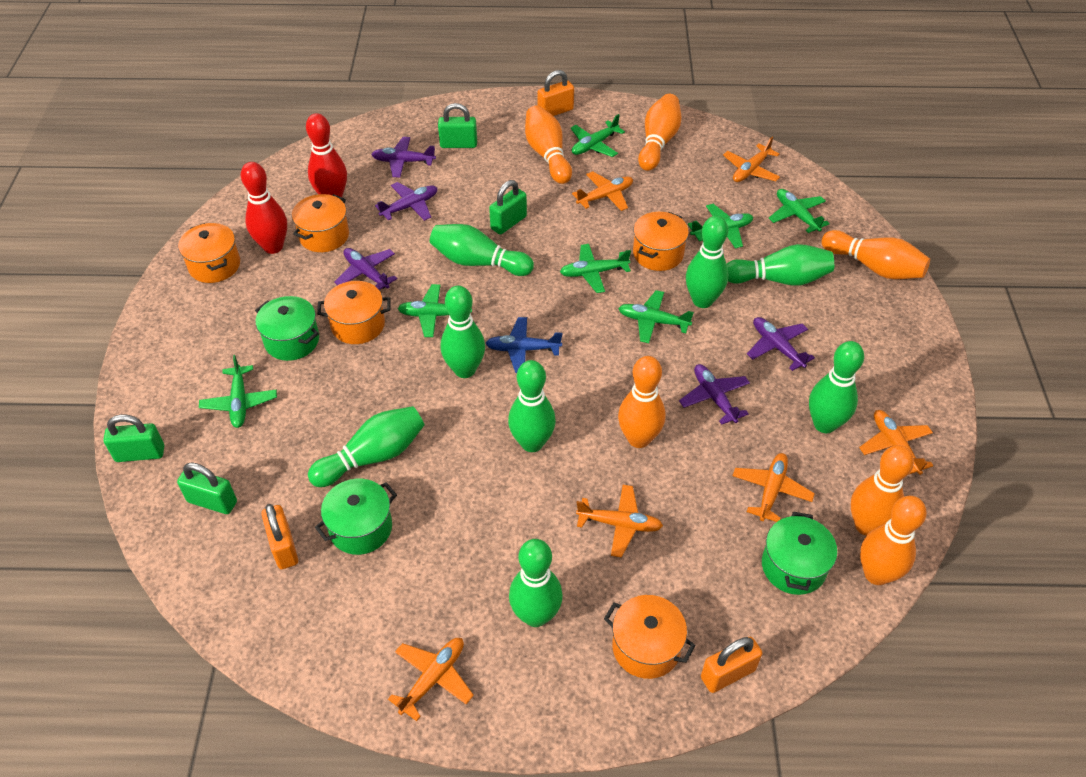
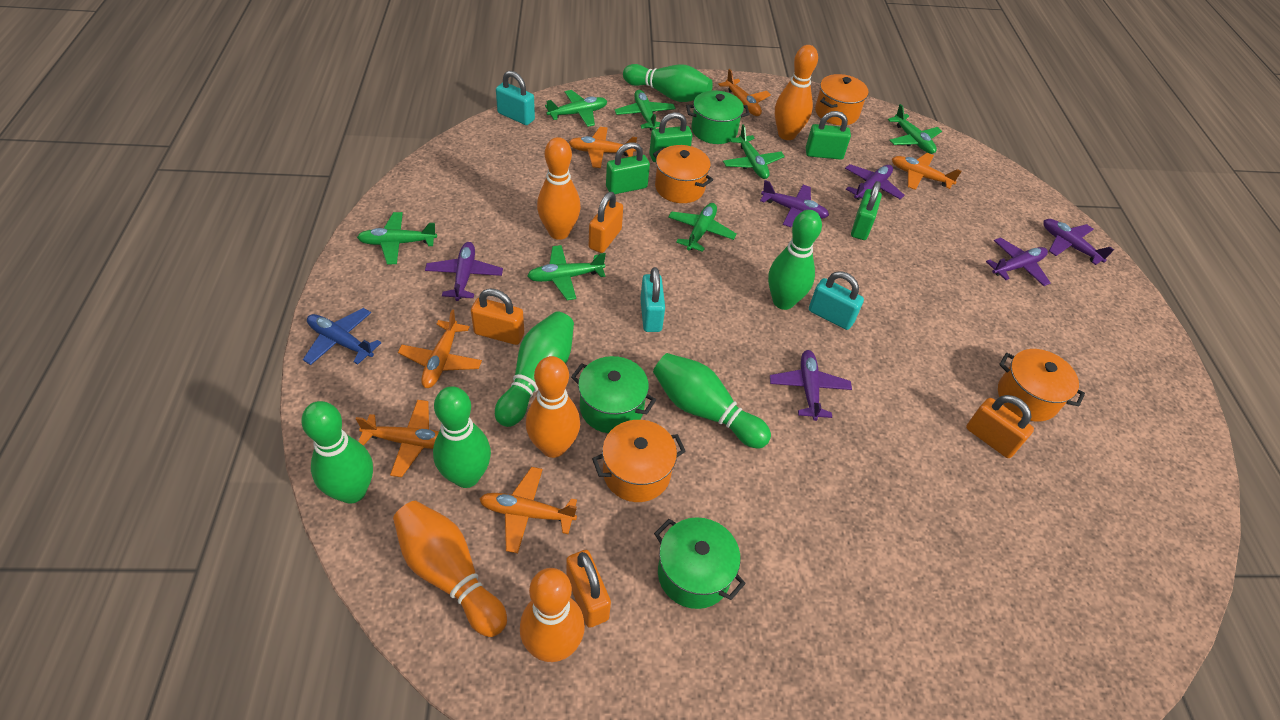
green bowling pin: [308,406,425,487] [430,224,534,276] [440,286,485,378] [508,360,556,452] [509,539,563,627] [686,216,728,308] [727,244,834,286] [809,341,864,433] = 8 -> [301,401,373,503] [433,386,491,488] [495,311,574,427] [623,64,713,102] [653,353,771,448] [768,210,822,310] = 6
orange bowling pin: [525,105,572,184] [618,356,665,448] [638,94,681,171] [821,230,930,279] [851,445,914,536] [860,496,927,585] = 6 -> [393,501,507,637] [520,568,585,662] [526,356,580,458] [537,137,581,240] [775,45,818,140] = 5
orange padlock: [261,504,298,569] [537,70,574,116] [701,637,762,693] = 3 -> [471,288,524,345] [566,550,611,628] [589,192,623,253] [966,395,1034,458] = 4
orange pot: [178,223,240,283] [292,194,349,252] [317,281,391,344] [604,595,696,679] [633,212,689,271] = 5 -> [592,420,686,502] [653,145,713,203] [815,74,869,125] [998,349,1085,422] = 4
purple plane: [334,248,397,290] [371,137,436,177] [375,182,438,221] [679,364,750,425] [747,317,815,371] = 5 -> [425,242,503,301] [760,180,829,227] [770,350,852,421] [845,164,905,200] [986,237,1051,286] [1043,219,1114,265] = 6
red bowling pin: [241,162,287,254] [306,113,347,197] = 2 -> none = 0
turquoise padlock: none = 0 -> [496,71,535,125] [640,267,665,332] [809,272,864,330] = 3

